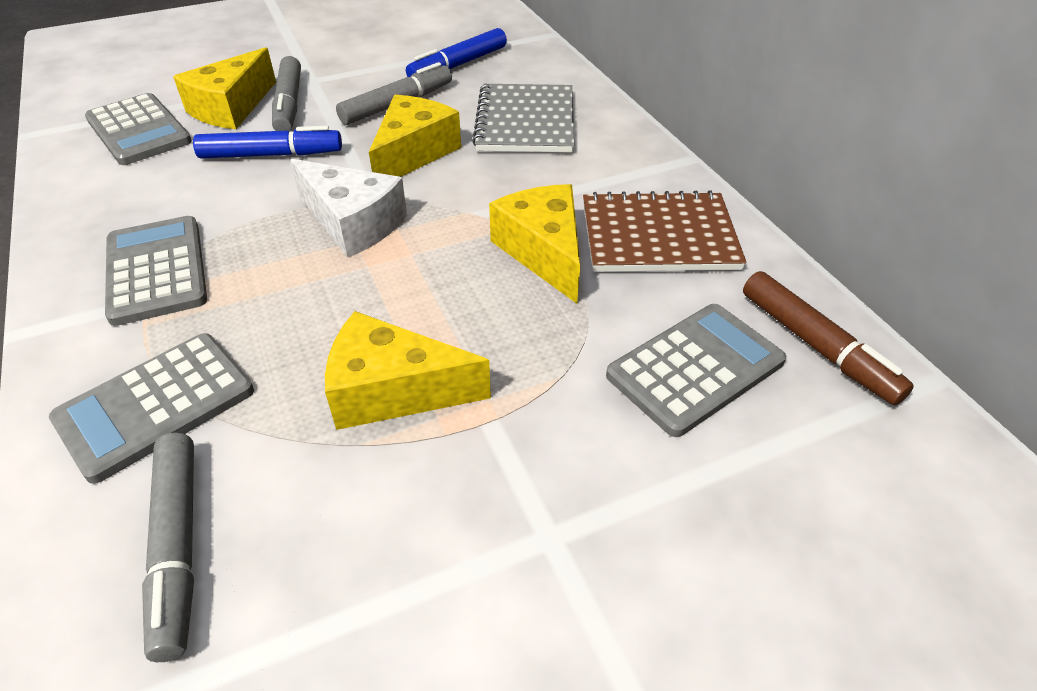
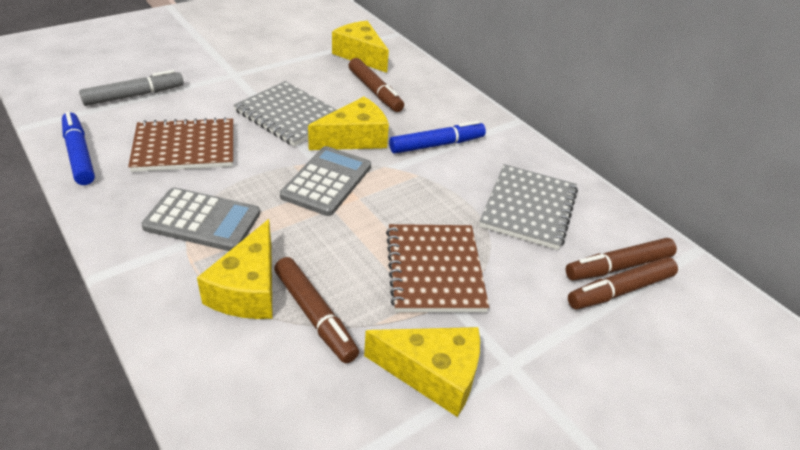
brown marker: [743,271,914,405] = 1 -> [274,257,359,363] [349,58,404,112] [566,238,677,281] [568,257,678,310] = 4
brown notebook: [583,190,747,272] = 1 -> [128,117,233,172] [386,224,489,312] = 2
grey calculator: [49,333,254,484] [85,93,192,165] [105,216,207,326] [606,304,786,437] = 4 -> [141,187,260,251] [280,146,371,216] = 2
grey marker: [142,433,194,662] [272,56,301,131] [336,62,452,125] = 3 -> [79,70,184,106] = 1
grey notebook: [472,84,574,153] = 1 -> [234,81,337,146] [479,164,578,250] = 2
white cheese: [290,159,407,258] = 1 -> none = 0

